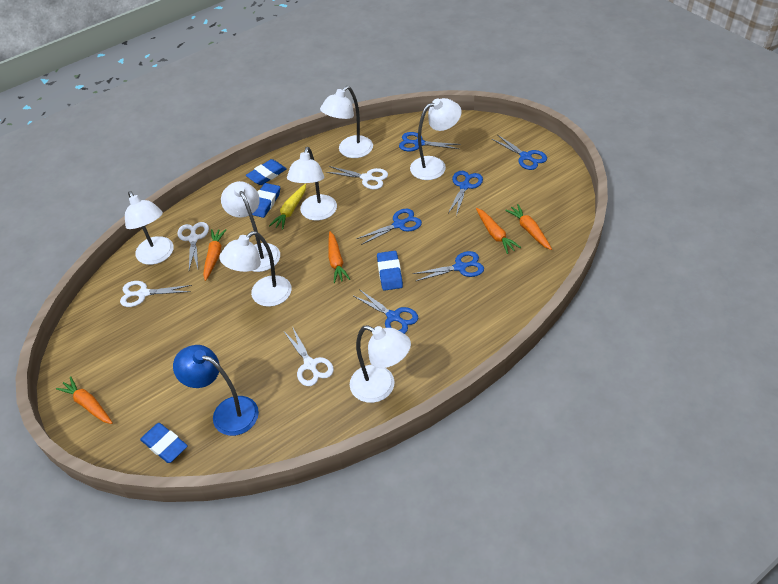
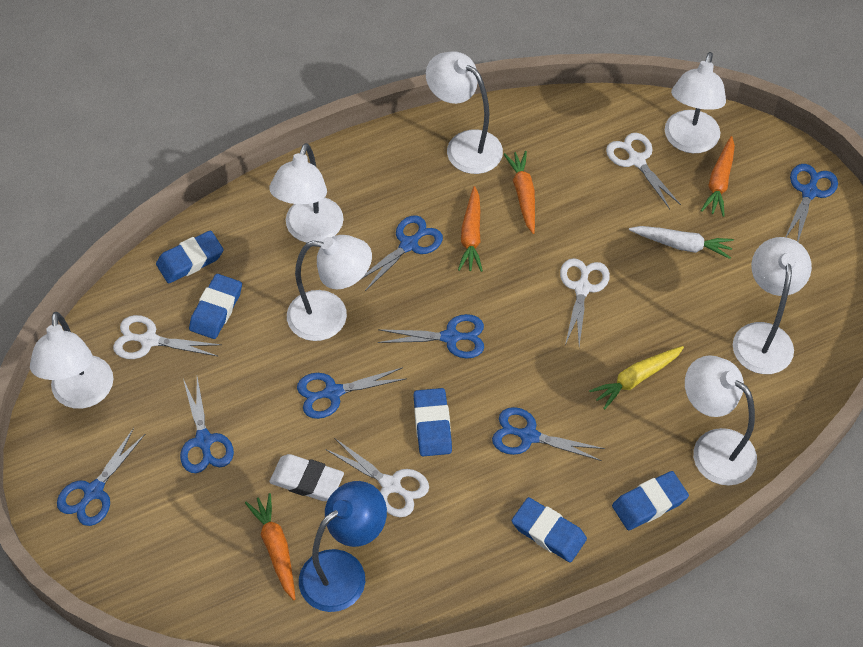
blue eraser: [140,423,188,463] [246,159,287,185] [252,183,280,218] [377,251,403,291] = 4 -> [156,230,223,283] [189,274,242,339] [413,388,452,456] [512,497,587,562] [612,471,689,530] = 5
blue scissors: [354,289,418,334] [357,209,422,245] [399,132,461,151] [412,251,484,281] [448,171,483,216] [492,135,547,170] = 6 -> [57,428,145,526] [180,377,234,473] [297,367,407,419] [360,215,443,291] [378,314,484,359] [492,407,605,461] [786,164,838,242] = 7
orange carrot: [56,376,113,424] [203,229,227,281] [328,231,350,283] [476,208,521,254] [505,204,552,250] = 5 -> [245,493,295,600] [458,186,483,272] [504,151,535,234] [701,136,735,217] = 4
white carrot: none = 0 -> [629,226,734,259] = 1
white eraser: none = 0 -> [269,454,344,501] = 1

